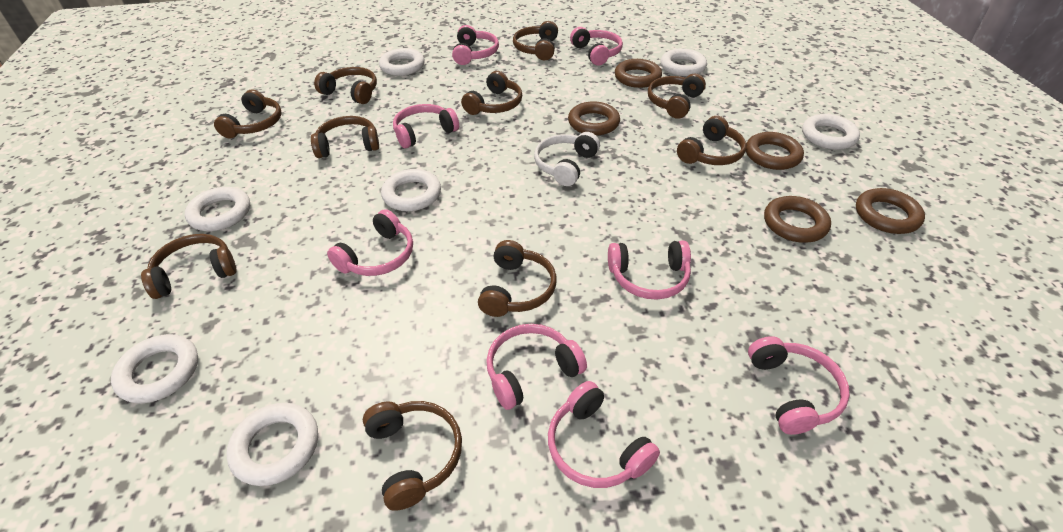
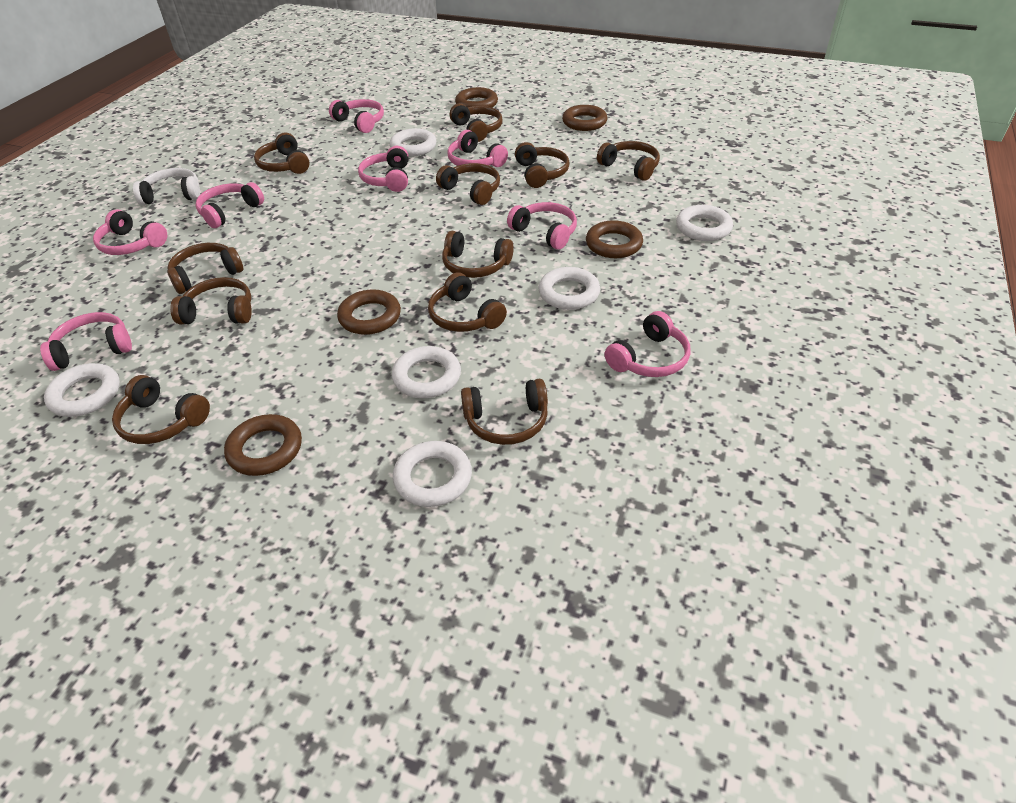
brown headphones: [141,234,236,299] [214,89,282,139] [311,116,379,158] [314,67,377,104] [363,401,462,511] [461,71,522,115] [478,240,557,317] [513,21,558,60] [648,74,706,119] [677,116,747,165] = 10 -> [112,375,210,444] [167,243,243,294] [170,277,252,324] [254,132,310,174] [428,272,507,332] [436,163,500,205] [442,231,514,278] [450,103,503,142] [461,379,548,445] [515,142,570,188] [597,141,660,181] = 11
white ring: [111,334,198,404] [185,187,250,231] [226,403,318,486] [379,48,425,76] [381,169,441,211] [661,48,707,77] [802,114,860,150] = 7 -> [44,363,120,417] [390,128,436,157] [392,346,461,398] [393,441,472,507] [539,267,600,310] [676,205,733,241] = 6

